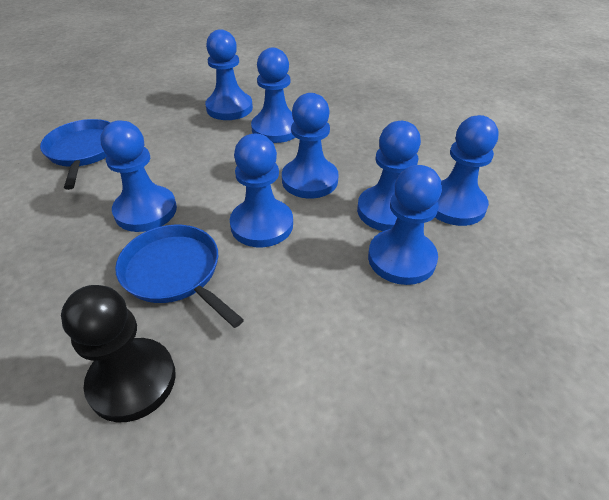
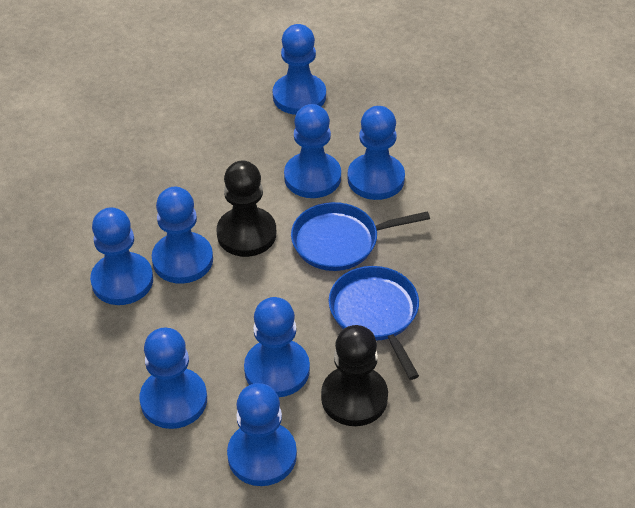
black pawn: [61,285,176,422] = 1 -> [216,161,276,257] [321,325,388,426] = 2

